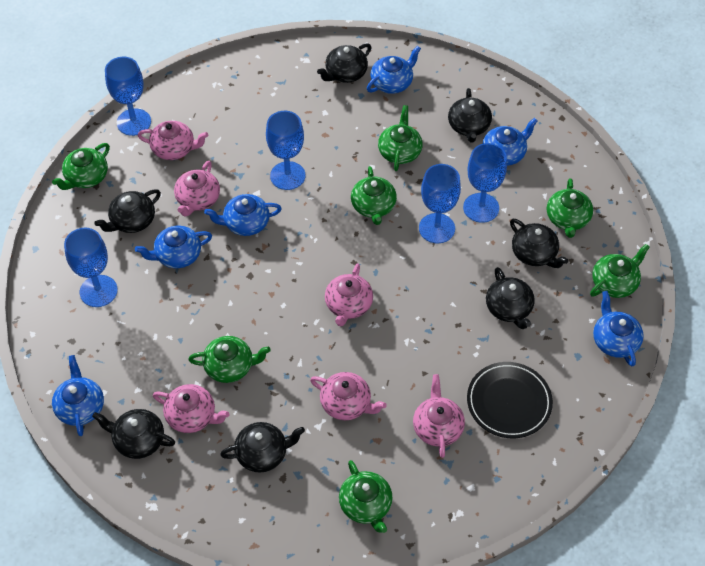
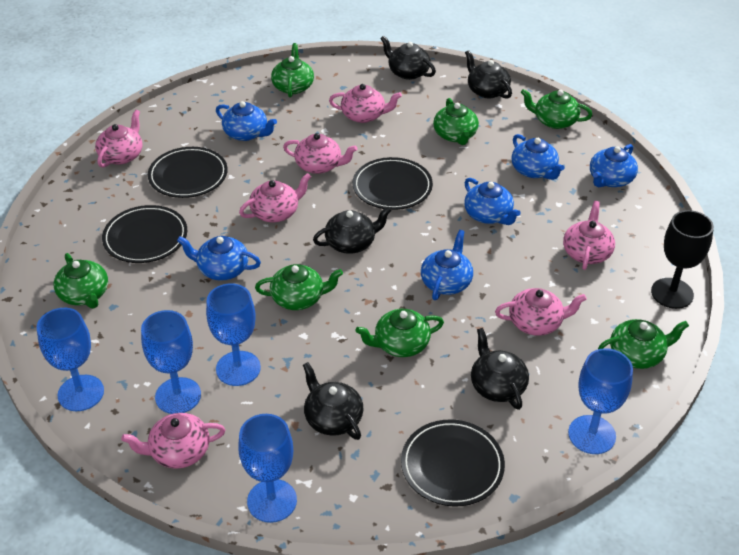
black goblet: none = 0 -> [651,210,714,309] = 1
black plate: [467,362,553,438] = 1 -> [102,205,187,263] [148,147,228,198] [353,157,433,210] [401,419,505,507] = 4
black teapot: [92,409,175,459] [94,189,161,233] [220,422,305,473] [317,43,371,83] [448,88,492,143] [486,267,535,329] [510,219,568,268] = 7 -> [303,362,364,440] [313,207,392,254] [380,36,436,80] [465,50,512,99] [471,328,529,410] = 5
pink teapot: [138,121,209,160] [153,384,229,433] [174,161,220,217] [310,372,387,420] [325,263,373,326] [413,374,465,458] = 6 -> [95,110,142,168] [121,413,225,469] [239,173,311,222] [283,133,357,174] [329,84,402,123] [495,288,587,336] [563,201,615,270] = 7

